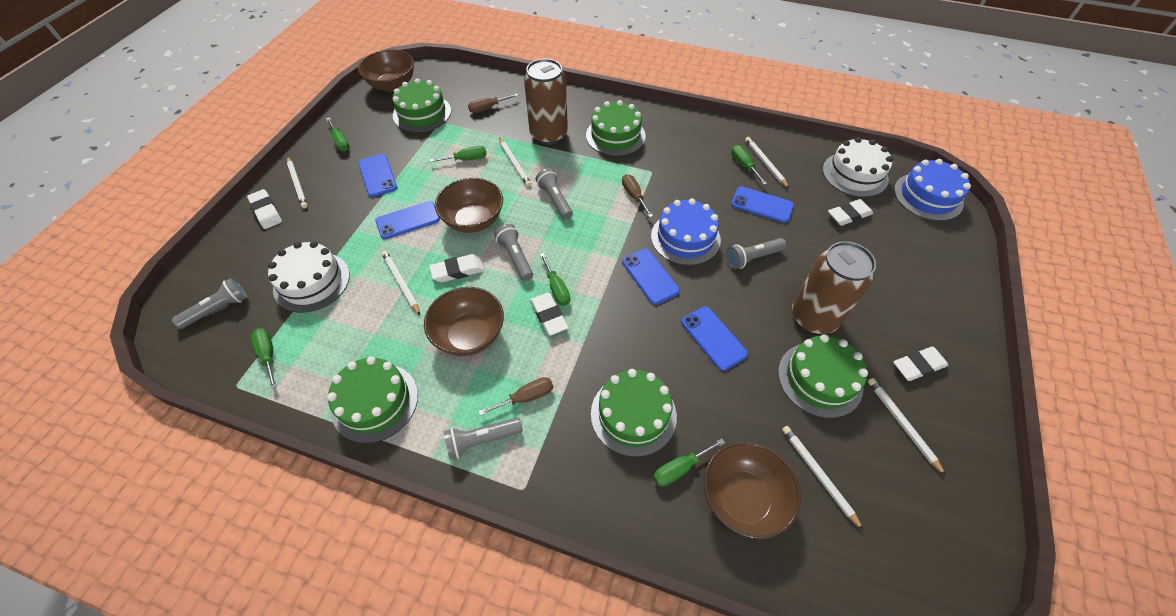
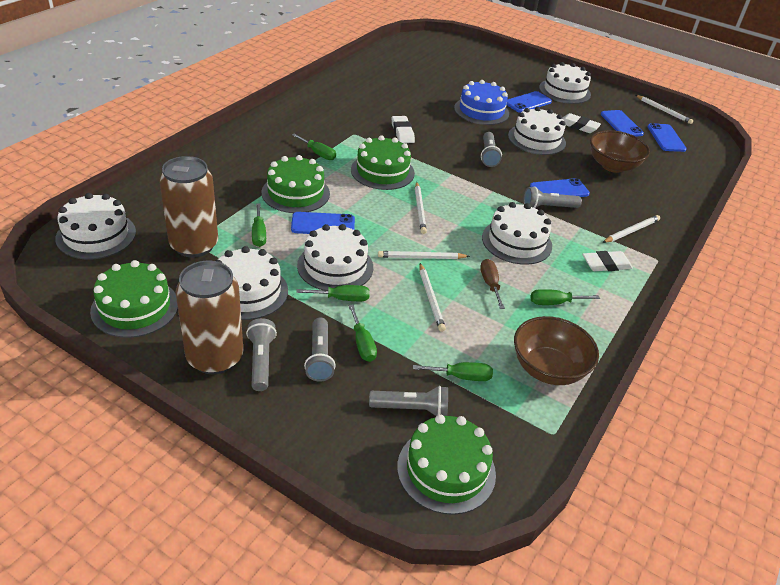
blue cake: [651,198,721,265] [894,159,971,221] = 2 -> [454,80,509,125] = 1
brown bowl: [358,50,414,92] [424,287,504,356] [435,178,503,233] [704,441,801,539] = 4 -> [514,316,599,385] [590,130,650,173] = 2
brown screwdriver: [468,94,519,113] [478,377,553,416] [622,174,653,218] = 3 -> [480,259,505,309] = 1
green cake: [327,356,418,443] [392,79,451,132] [586,100,646,156] [591,369,677,457] [778,334,868,418] = 5 -> [90,260,178,338] [261,155,330,213] [351,135,415,190] [397,414,496,515] = 4
white cake: [268,241,350,313] [823,137,893,197] = 2 -> [55,193,136,260] [216,246,288,320] [297,224,373,291] [482,202,552,265] [508,107,566,155] [539,62,591,104] = 6
white eraser: [247,189,282,229] [429,254,484,282] [530,293,569,336] [828,199,873,226] [893,346,948,381] = 5 -> [392,116,415,143] [562,113,601,133] [582,251,633,271] = 3
white pencil: [287,157,308,208] [382,251,420,315] [499,138,531,187] [745,137,789,188] [782,426,864,531] [868,378,946,476] = 6 -> [378,251,470,259] [415,182,427,234] [420,263,446,332] [602,215,660,243] [636,95,693,124] = 5

